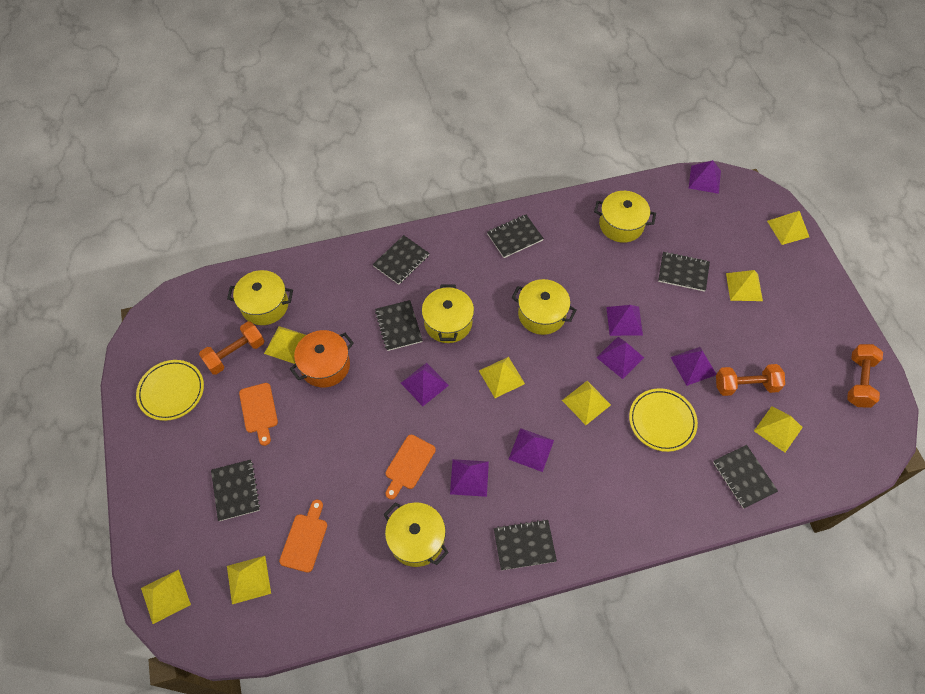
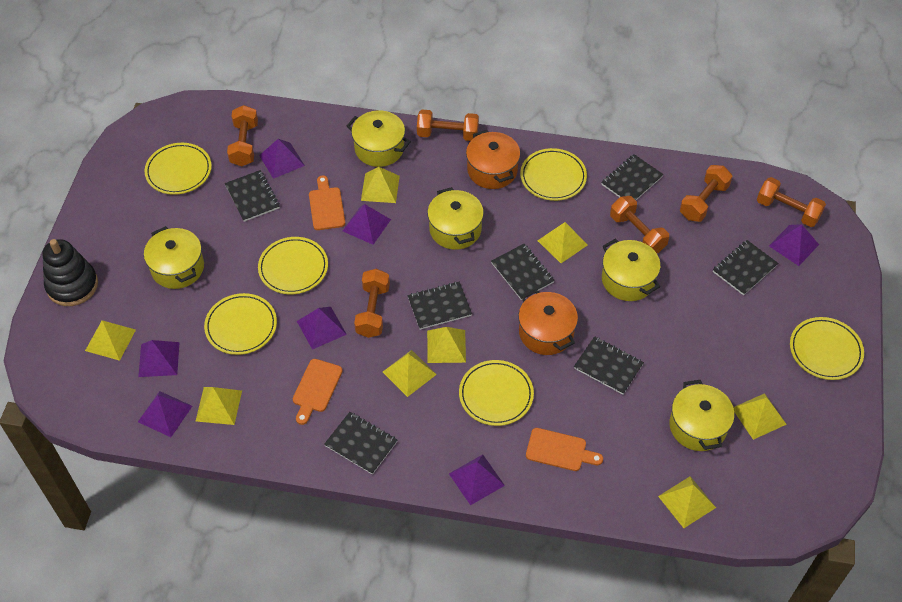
black stacking toy: none = 0 -> [42,239,98,306] = 1
orange dumbbell: [199,321,264,375] [716,364,785,396] [847,344,883,408] = 3 -> [227,105,258,166] [354,269,390,338] [417,109,479,141] [610,196,669,253] [680,165,733,222] [757,177,826,227] = 6
orange pot: [290,330,354,388] = 1 -> [466,130,520,189] [518,289,578,355] = 2
yellow plate: [136,360,204,421] [629,388,698,452] = 2 -> [144,143,212,195] [204,293,277,355] [258,237,328,294] [459,360,534,426] [520,148,587,201] [790,317,864,380] = 6

